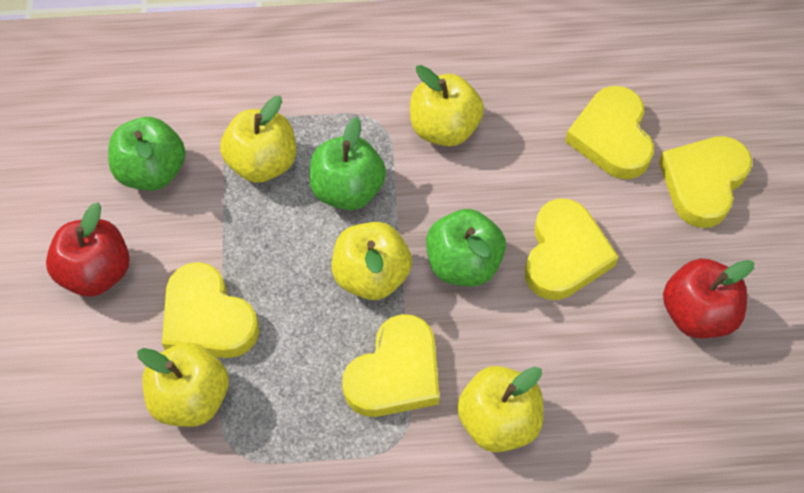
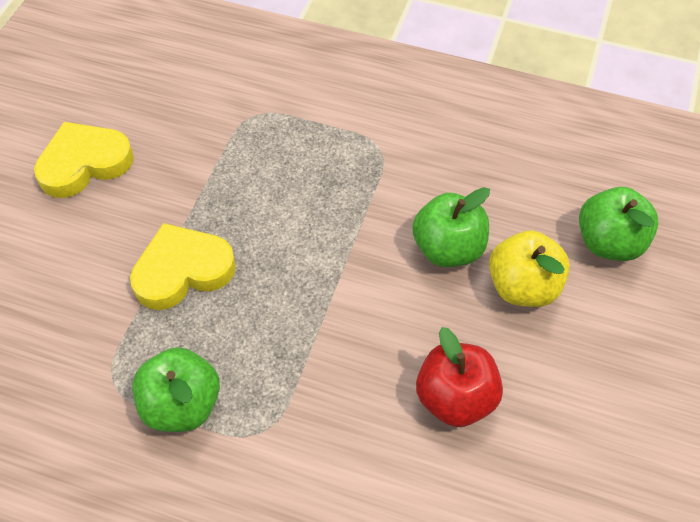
red apple: [46,202,130,297] [663,258,754,338] = 2 -> [416,327,503,427] = 1
yellow apple: [137,342,229,427] [220,96,296,183] [332,222,412,300] [410,65,484,146] [457,366,543,452] = 5 -> [489,230,570,307] = 1
yellow heart: [162,262,259,358] [342,314,439,417] [525,198,619,300] [565,86,654,179] [659,136,752,228] = 5 -> [34,122,134,198] [130,223,236,310] = 2

